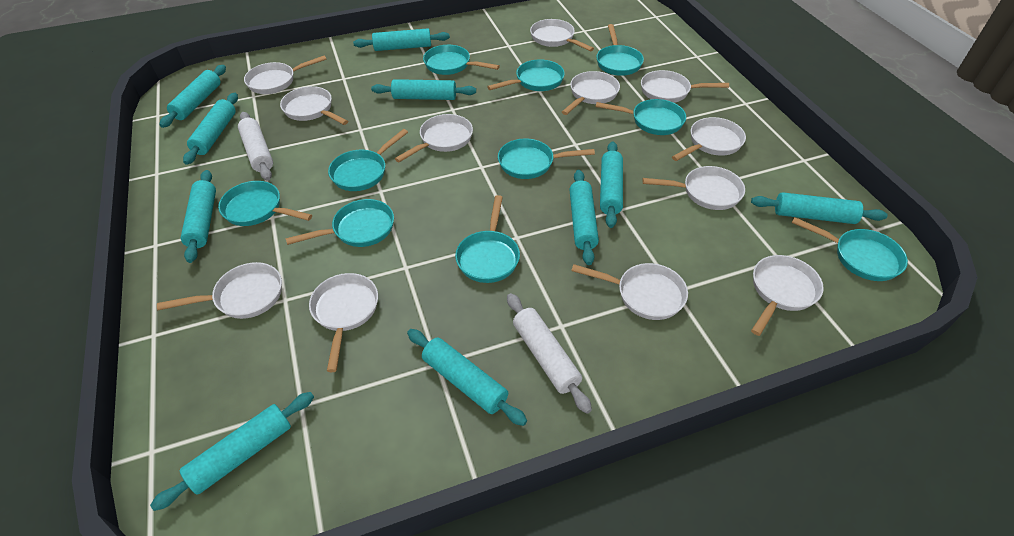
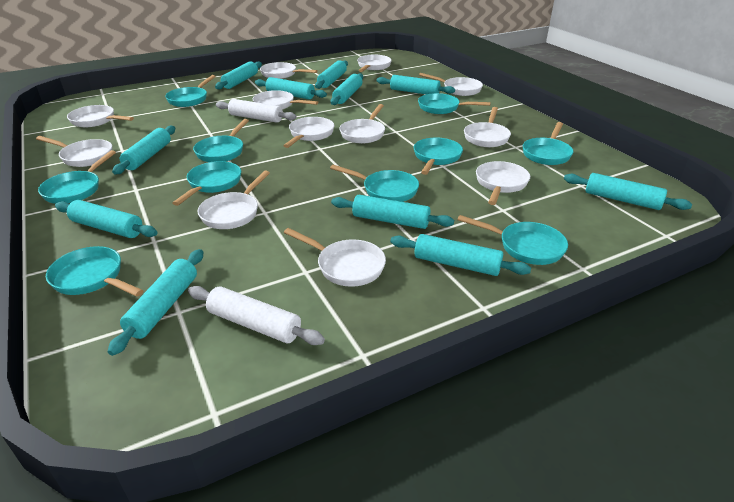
turquoise rolling pin: [150,392,314,511] [159,65,226,128] [181,170,216,263] [183,93,238,165] [353,28,450,51] [371,79,476,100] [407,329,527,426] [569,170,599,265] [600,141,623,228] [751,192,888,224] = 10 -> [55,200,157,238] [108,249,204,356] [112,126,175,174] [215,61,262,89] [255,77,327,100] [315,60,348,89] [331,73,363,105] [331,195,454,229] [377,75,455,94] [390,234,531,276] [564,173,692,210] = 11

